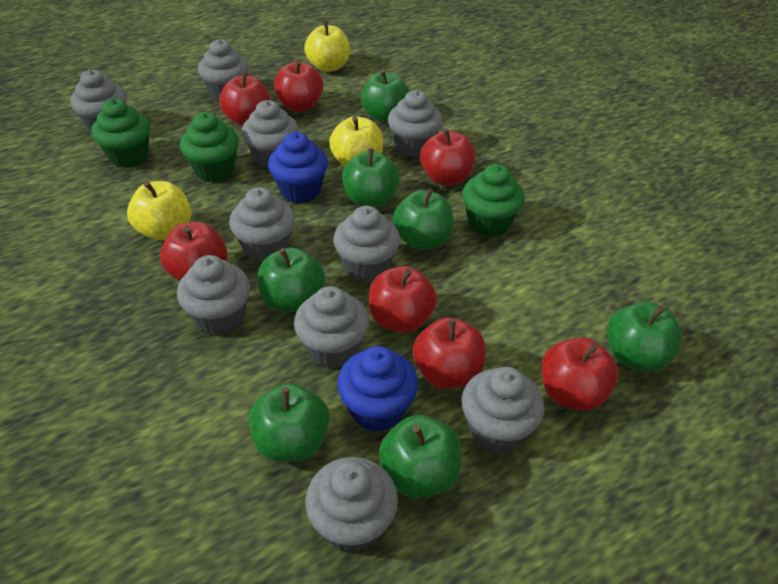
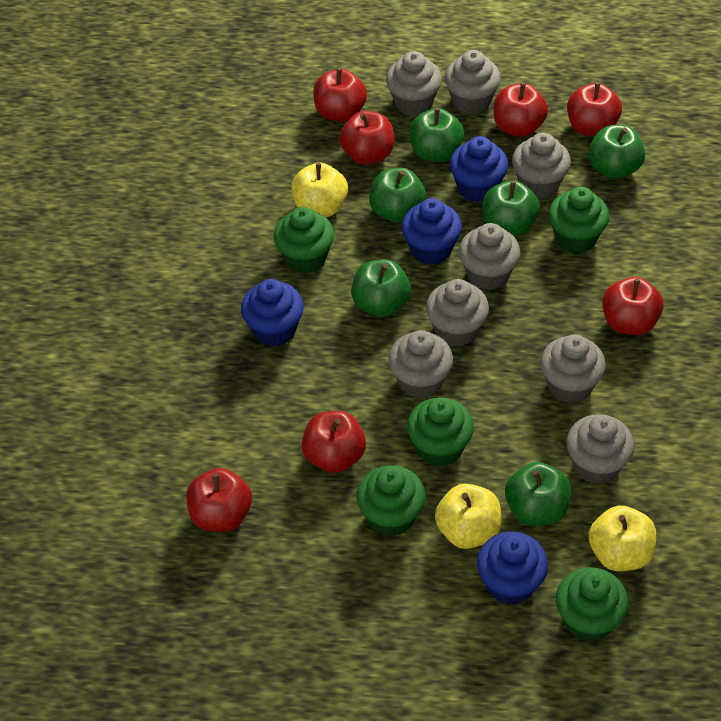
blue cupcake: [268,132,328,203] [337,346,418,432] = 2 -> [241,279,304,346] [401,198,462,265] [450,136,508,202] [477,532,548,605] = 4
green apple: [249,383,330,462] [258,247,325,312] [342,148,400,208] [361,70,410,122] [379,415,461,498] [393,189,454,250] [607,302,682,371] = 7 -> [351,259,411,317] [369,168,426,223] [409,108,464,162] [483,180,540,236] [505,462,571,526] [588,125,645,179] = 6
green cupcake: [92,99,150,168] [180,112,239,182] [462,164,525,237] = 3 -> [274,207,334,273] [357,465,425,536] [407,397,474,467] [549,187,609,253] [556,567,629,642] = 5
grey cupcake: [70,69,127,133] [177,255,250,336] [198,39,249,102] [229,187,295,262] [242,100,299,168] [294,286,369,368] [305,457,398,553] [333,206,400,283] [388,90,443,157] [461,367,545,453] = 10 -> [386,51,442,116] [388,330,453,399] [426,279,489,347] [445,50,501,115] [459,223,520,290] [512,133,571,199] [540,335,606,403] [566,414,634,484] = 8

